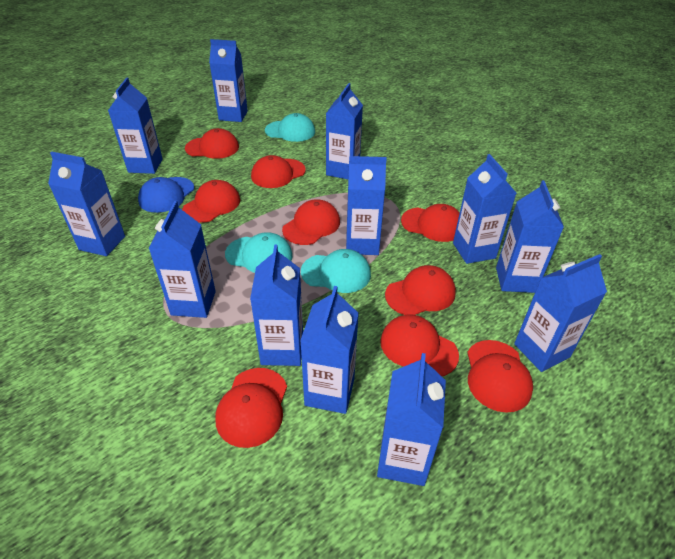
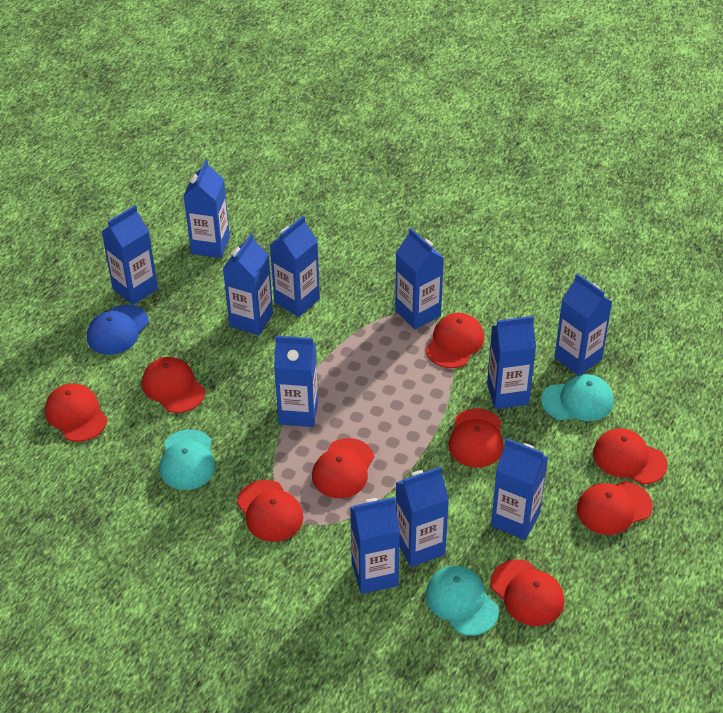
blue carton: [48,152,125,256] [108,78,163,174] [149,201,216,318] [209,39,248,122] [250,245,303,366] [300,286,359,414] [326,83,363,179] [346,156,387,255] [377,353,446,486] [453,154,516,264] [496,181,564,293] [514,254,607,372] = 12 -> [101,205,158,305] [184,159,230,258] [223,233,273,335] [270,216,320,317] [274,336,318,427] [350,497,400,594] [395,228,444,330] [396,467,449,567] [487,316,536,409] [491,438,548,540] [554,274,612,375] = 11

